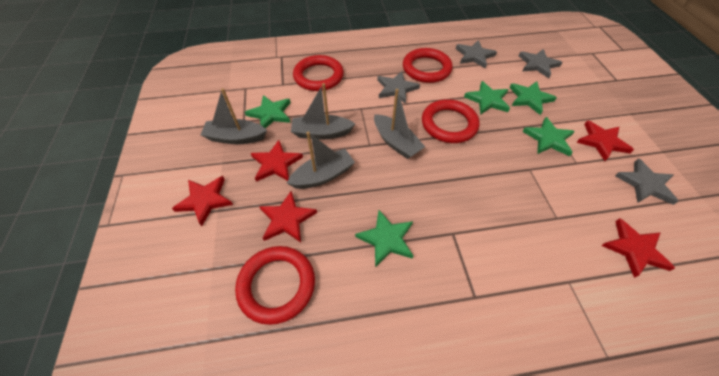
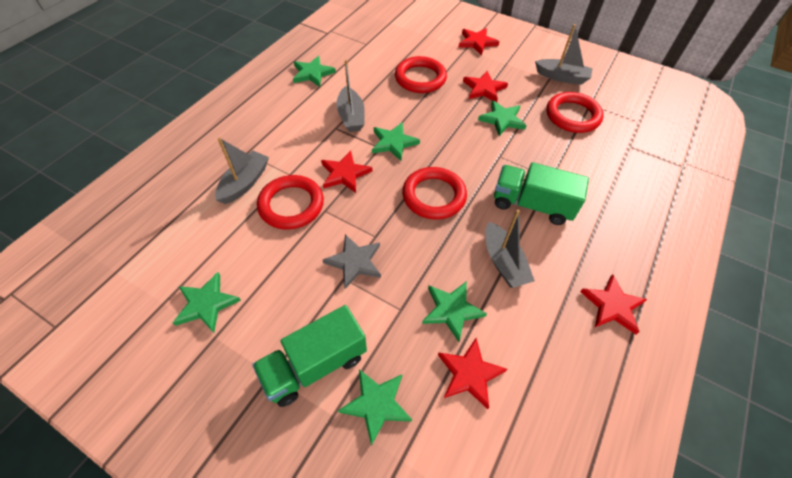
green star: [245,95,291,128] [355,210,413,267] [464,81,510,114] [509,81,557,115] [522,117,575,156] = 5 -> [173,272,241,333] [293,56,336,87] [338,369,412,446] [372,122,420,161] [422,281,487,342] [478,100,527,136] = 6
green truck: none = 0 -> [252,305,367,407] [494,162,589,225] = 2
grey star: [377,71,420,104] [456,40,497,69] [519,49,563,78] [615,158,679,205] = 4 -> [323,234,381,289] = 1

